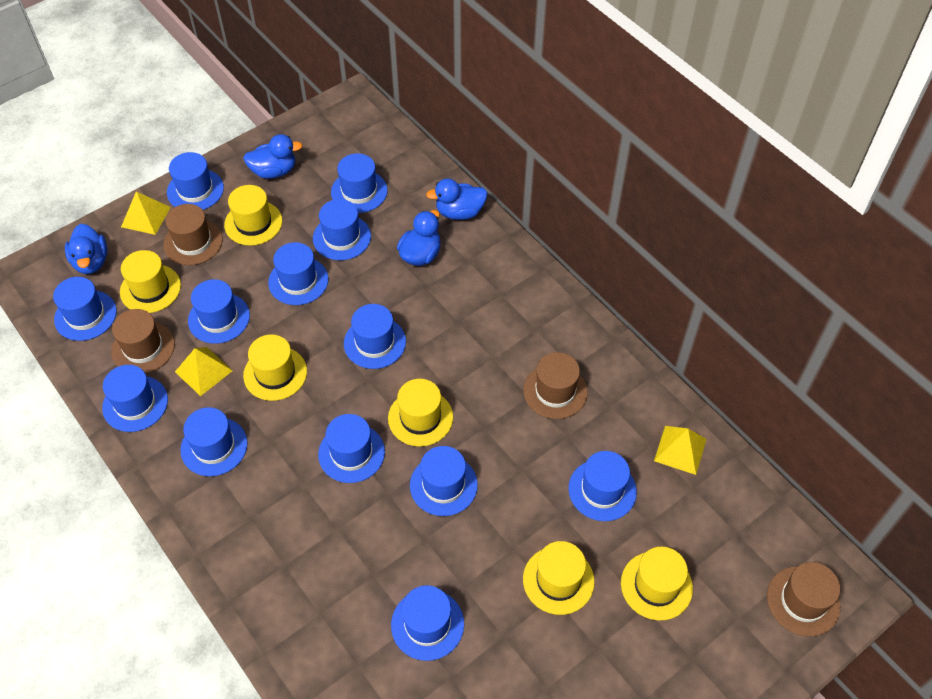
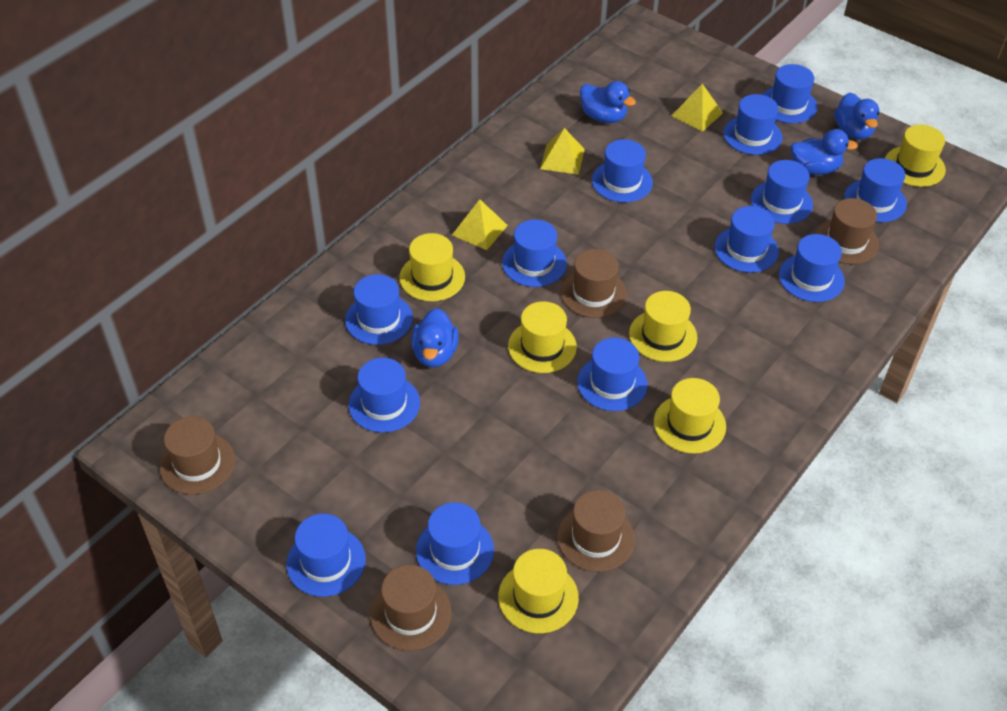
brown hat: [111,309,175,374] [163,204,223,265] [523,352,588,419] [767,562,840,637] = 4 -> [159,416,235,495] [370,565,452,651] [557,490,635,572] [561,249,627,318] [815,198,879,264] = 5

